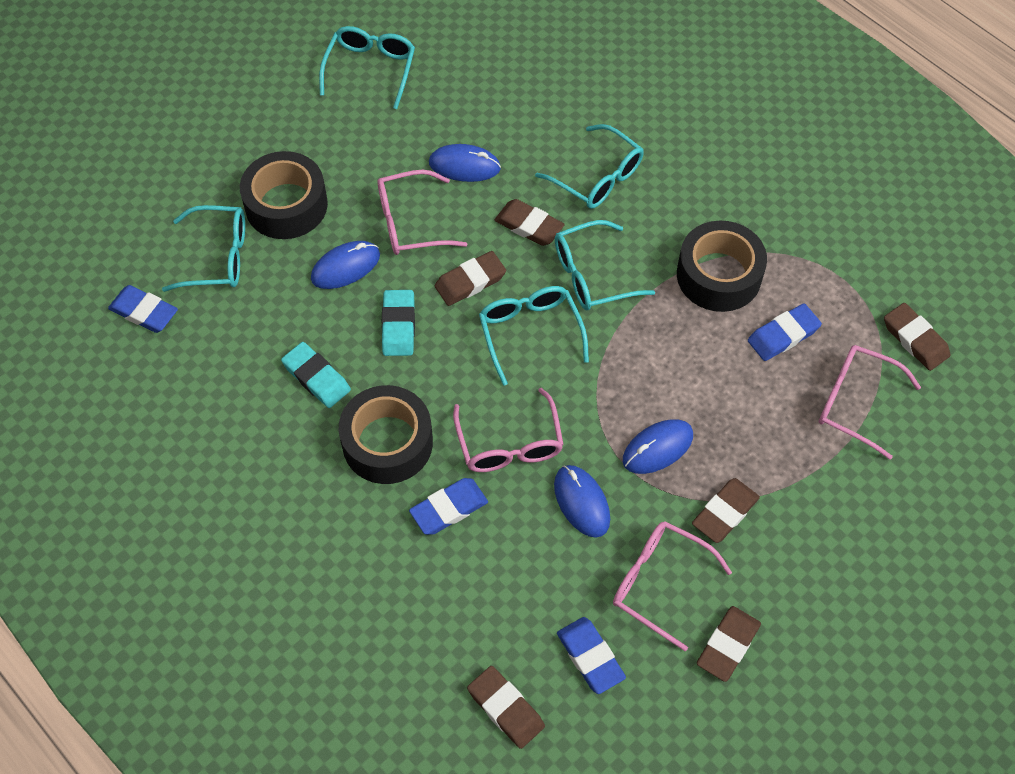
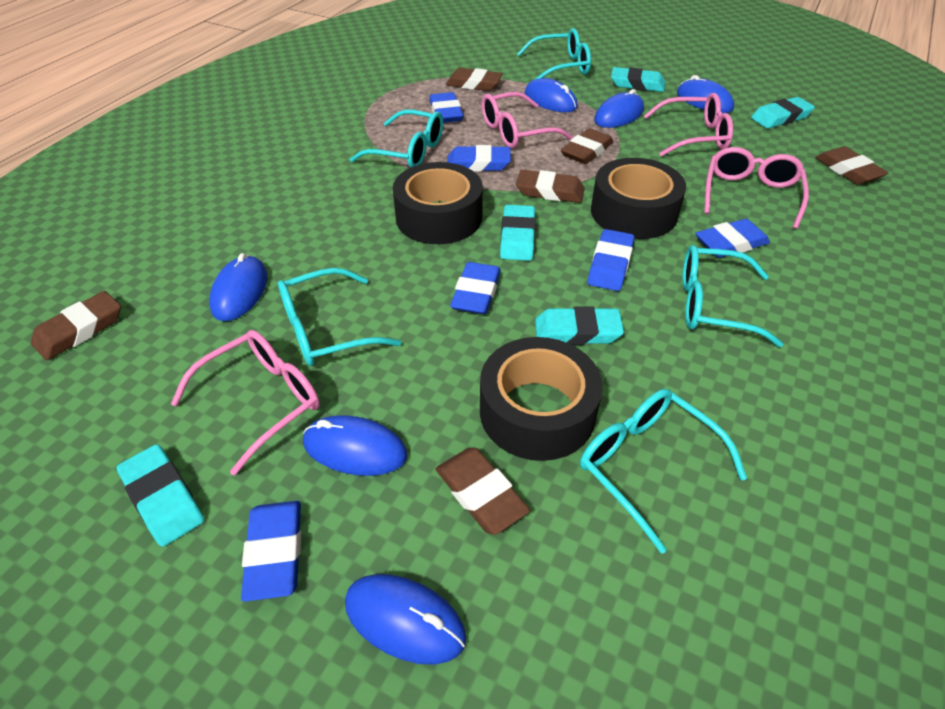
blue eraser: [108,285,178,333] [409,478,488,535] [557,617,626,694] [748,303,822,361] = 4 -> [241,501,301,602] [429,92,464,123] [447,145,511,172] [450,262,501,314] [588,229,634,291] [695,219,770,258] = 6
blue mouse: [311,241,380,289] [429,144,501,182] [554,465,610,538] [623,419,693,474] = 4 -> [209,253,267,321] [303,415,407,476] [345,574,466,665] [525,78,577,112] [594,89,644,128] [677,75,734,113] = 6
turquoise eraser: [281,342,351,408] [382,290,415,356] = 2 -> [117,444,204,547] [500,205,536,261] [535,306,624,345] [611,67,665,92] [751,97,815,128] = 5

